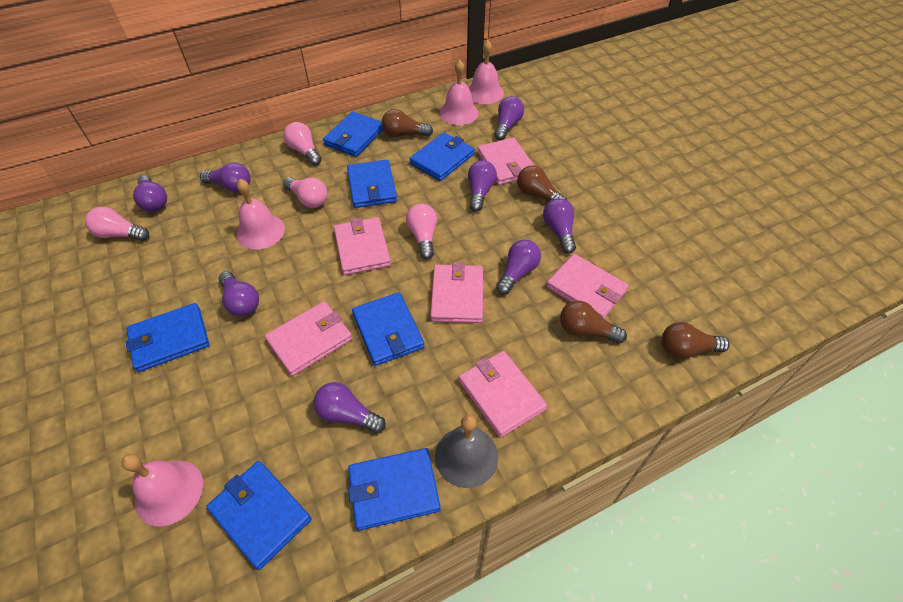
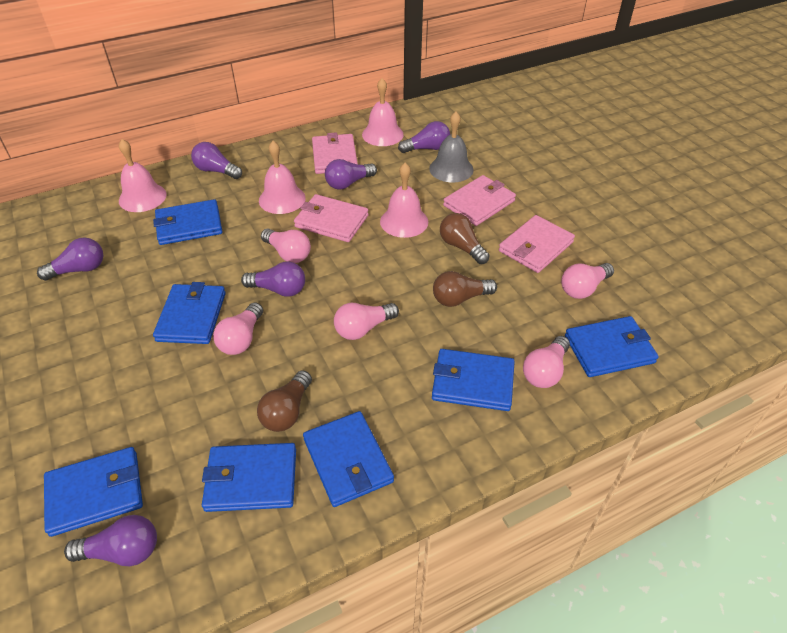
brown light bulb: [382,109,433,137] [517,165,567,202] [560,300,627,344] [661,322,730,359] = 4 -> [257,370,312,432] [433,271,497,307] [440,213,490,264] = 3
pink light bulb: [85,207,149,241] [283,177,328,208] [284,122,322,165] [406,203,437,260] = 4 -> [213,303,263,355] [261,229,311,263] [334,303,399,340] [523,336,570,388] [561,263,614,299] = 5
pink wallet: [265,301,352,376] [334,217,391,275] [430,262,483,323] [459,351,547,438] [477,137,534,185] [546,254,629,318] = 6 -> [294,194,369,242] [312,132,358,174] [443,175,516,226] [499,215,575,273] = 4
purple light bulb: [133,175,167,212] [200,162,251,192] [219,271,259,317] [314,382,386,434] [468,160,497,212] [494,96,524,140] [496,240,541,295] [543,198,576,254] = 8 -> [37,237,103,281] [64,515,157,566] [191,142,242,179] [241,262,305,297] [325,159,377,190] [398,121,450,153] = 6

